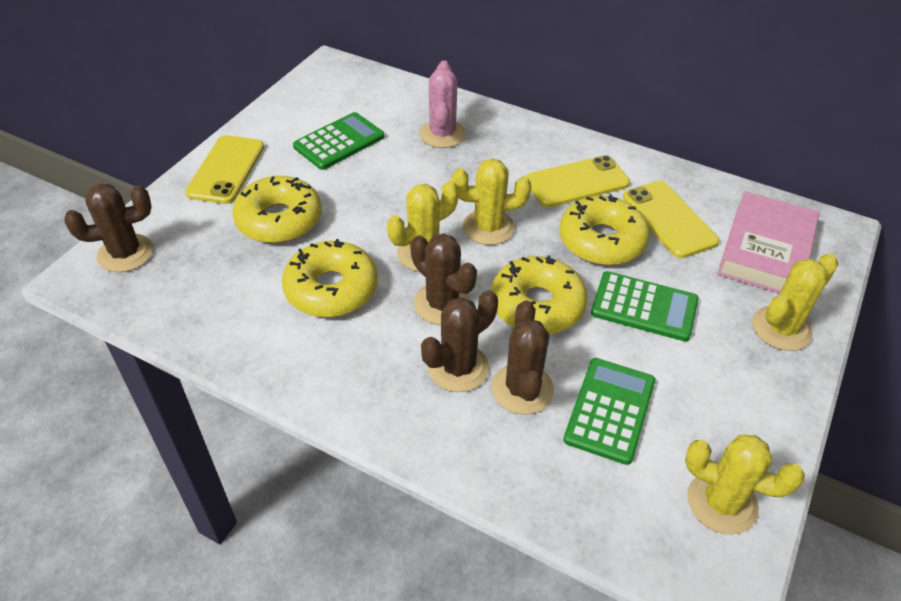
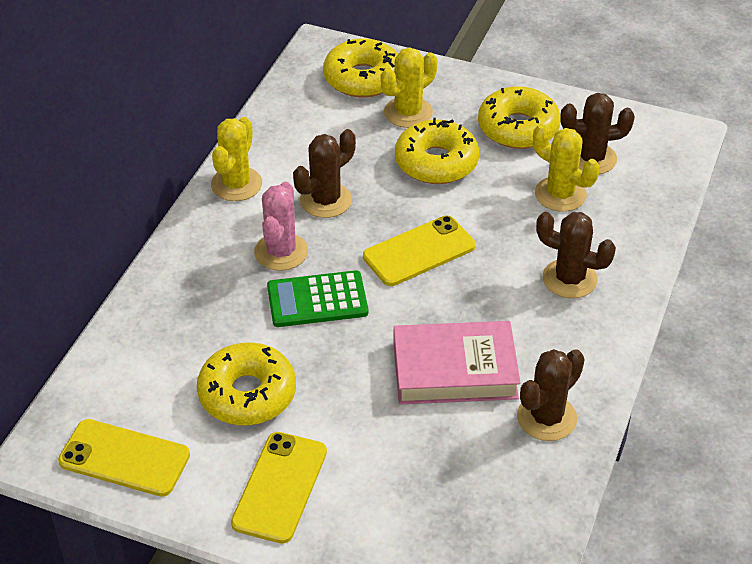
green calculator: [293,112,385,170] [563,358,655,465] [591,271,699,341] = 3 -> [267,270,368,327] = 1
yellow cactus: [387,181,458,272] [452,158,531,245] [685,435,805,535] [753,253,838,351] = 4 -> [211,117,262,201] [380,48,438,128] [533,124,600,212] = 3

